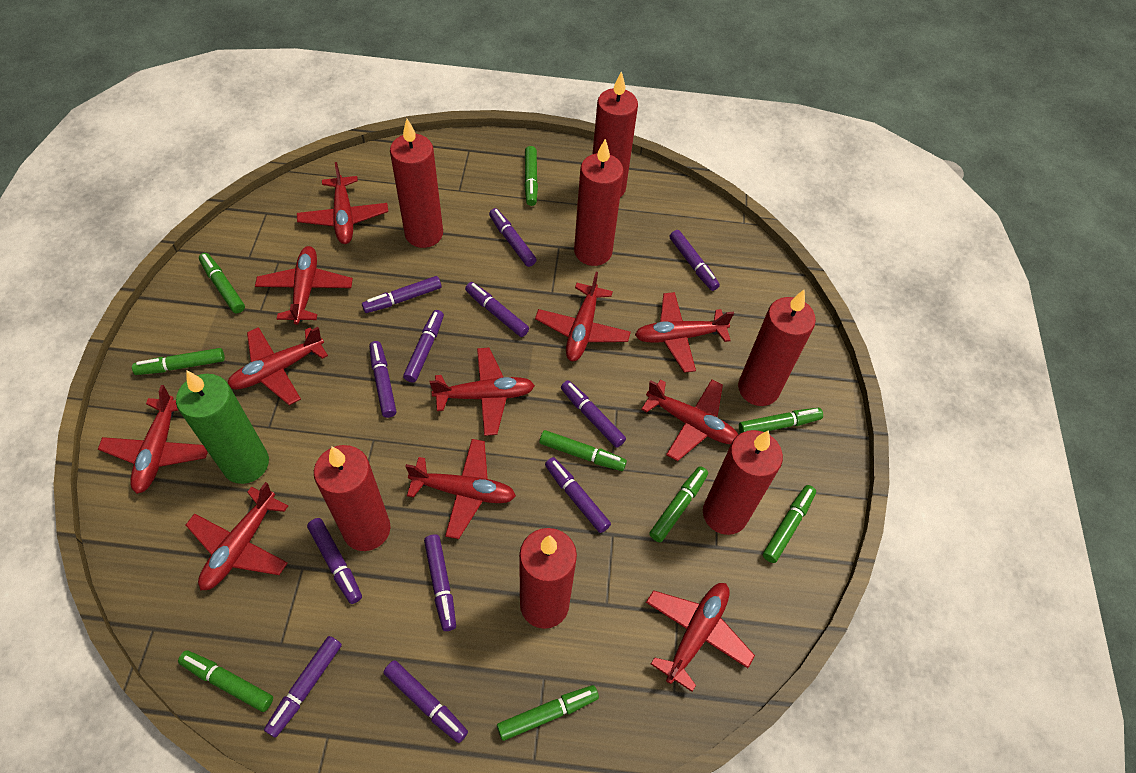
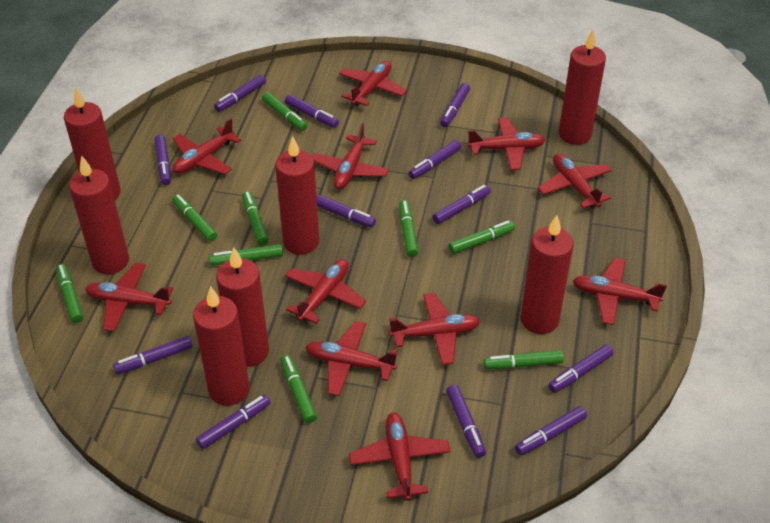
green candle: [176,370,269,484] = 1 -> none = 0

